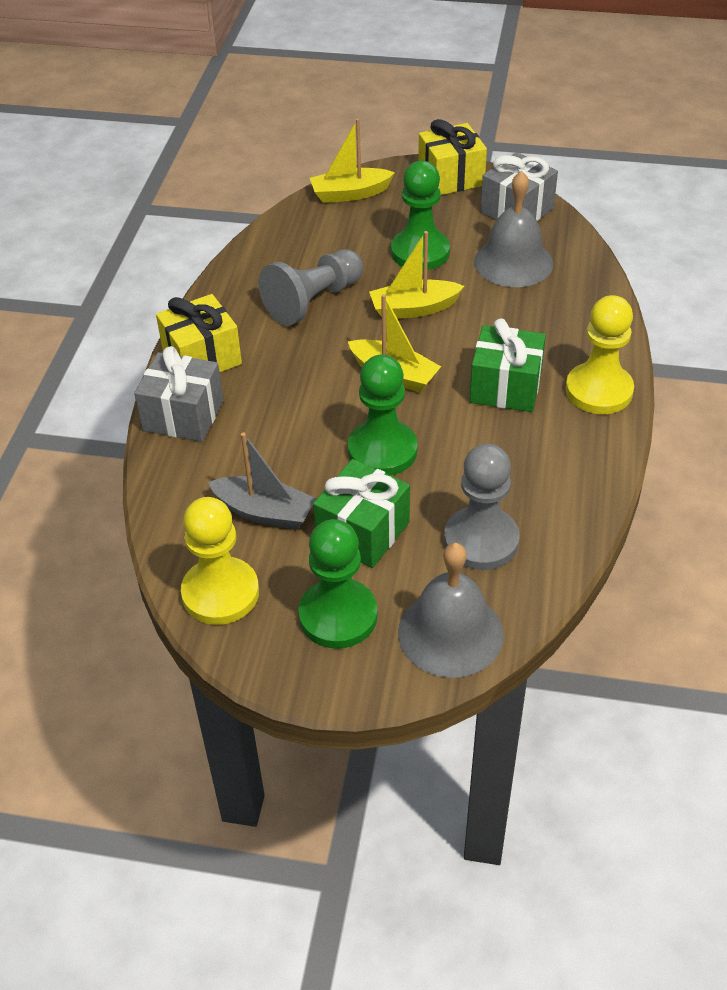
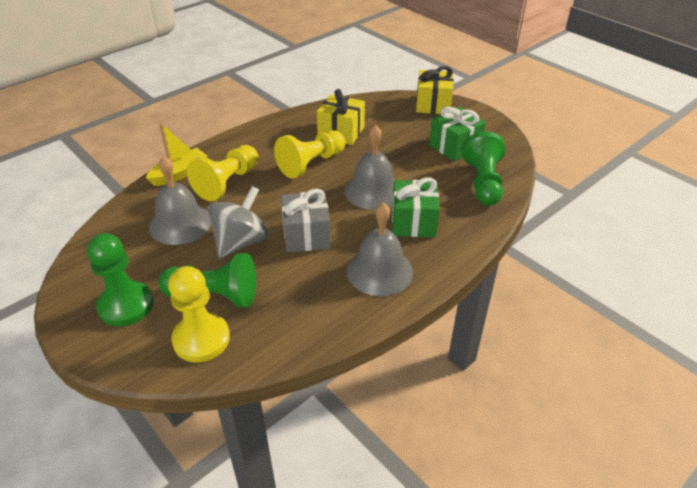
grey bell: [398,543,504,678] [474,171,553,287] = 2 -> [149,156,211,245] [344,124,394,210] [346,202,413,296] = 3
grey boat: [208,432,316,530] = 1 -> none = 0
grey gift: [134,346,224,442] [480,152,558,221] = 2 -> [281,189,331,252] = 1
grey pawn: [258,249,363,326] [444,444,520,570] = 2 -> none = 0
grey spinning top: none = 0 -> [208,186,268,258] = 1
yellow boat: [310,119,395,203] [348,294,441,393] [369,231,464,319] = 3 -> [146,123,207,186] = 1
yellow pawn: [181,497,259,625] [565,295,634,414] = 2 -> [168,266,230,363] [187,145,258,201] [274,130,346,179] = 3

